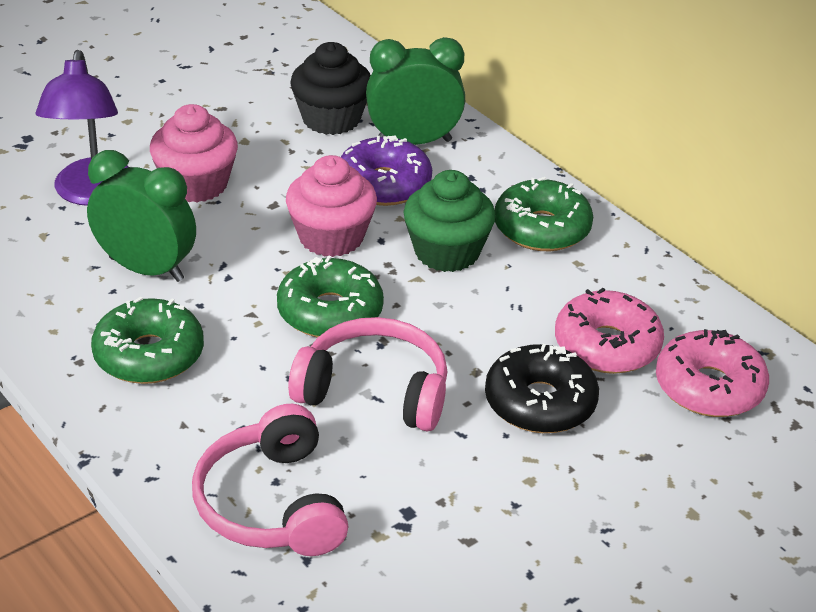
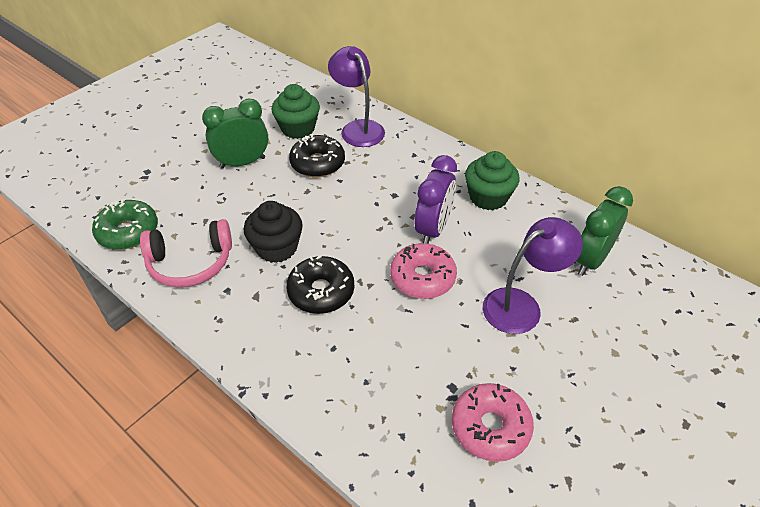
black donut: [485,344,599,433] = 1 -> [286,255,354,314] [289,134,345,177] = 2
green cupcake: [404,170,496,272] = 1 -> [271,84,320,139] [465,151,520,210] = 2
green donut: [91,297,204,384] [277,256,384,338] [494,177,593,251] = 3 -> [92,199,158,250] = 1
pink cupcake: [150,104,238,202] [286,155,377,257] = 2 -> none = 0
pink headphones: [192,404,349,556] [288,317,447,431] = 2 -> [140,219,232,287] = 1
purple clock: none = 0 -> [415,155,457,244] = 1
purple donut: [341,135,432,206] = 1 -> none = 0
purple lamp: [35,50,129,206] = 1 -> [328,46,385,147] [483,217,583,334] = 2

